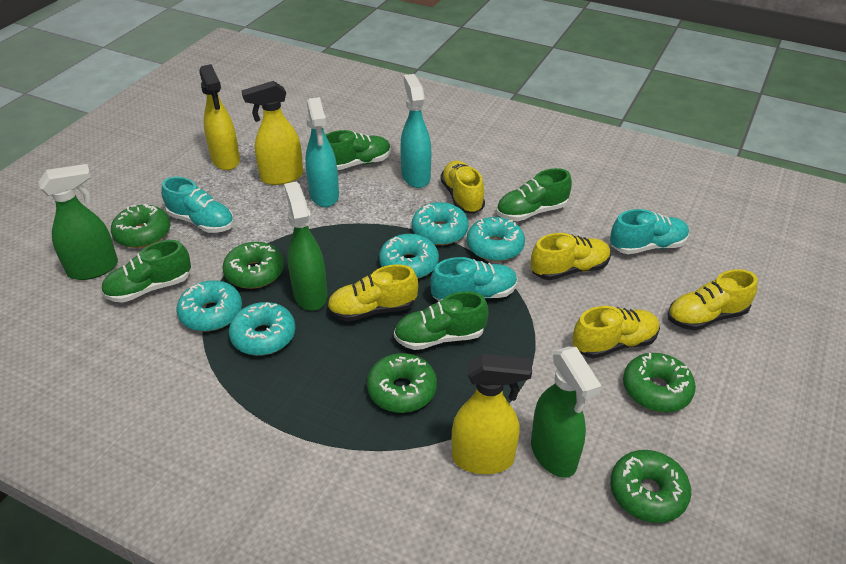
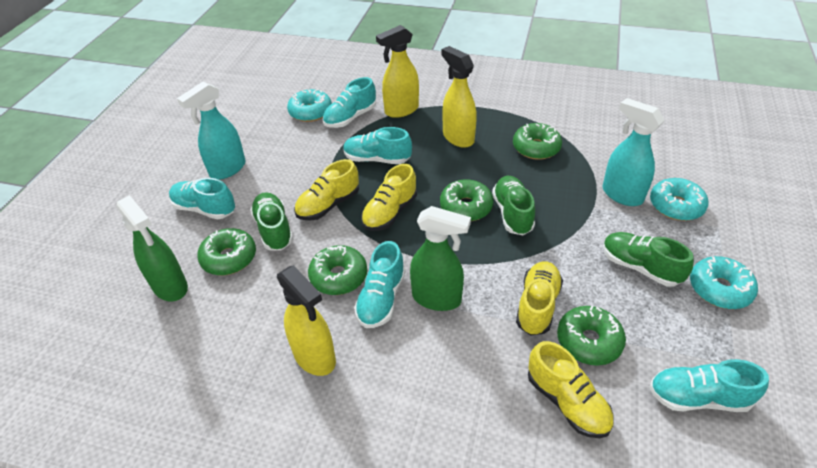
green shoe: [101,240,191,303] [326,130,391,170] [394,291,488,350] [496,168,572,221] = 4 -> [250,192,293,250] [492,176,535,235] [603,232,694,287] = 3
green spray bottle: [39,164,118,280] [284,182,327,311] [531,347,601,478] = 3 -> [116,195,188,301] [410,206,471,311] = 2
turquoise donut: [177,280,242,331] [229,302,295,356] [379,234,439,279] [412,202,469,245] [467,217,525,262] = 5 -> [287,89,332,122] [650,178,708,221] [690,256,758,309] = 3
turquoise shoe: [161,177,234,233] [430,257,518,301] [610,209,689,254] = 3 -> [169,178,235,219] [323,77,376,128] [343,127,412,164] [354,241,405,328] [649,359,769,412] = 5
yellow shoe: [327,264,418,322] [440,161,485,214] [531,233,611,280] [572,306,660,359] [667,269,758,331] = 5 -> [294,159,359,221] [361,164,417,231] [516,261,563,335] [528,341,614,438] = 4

